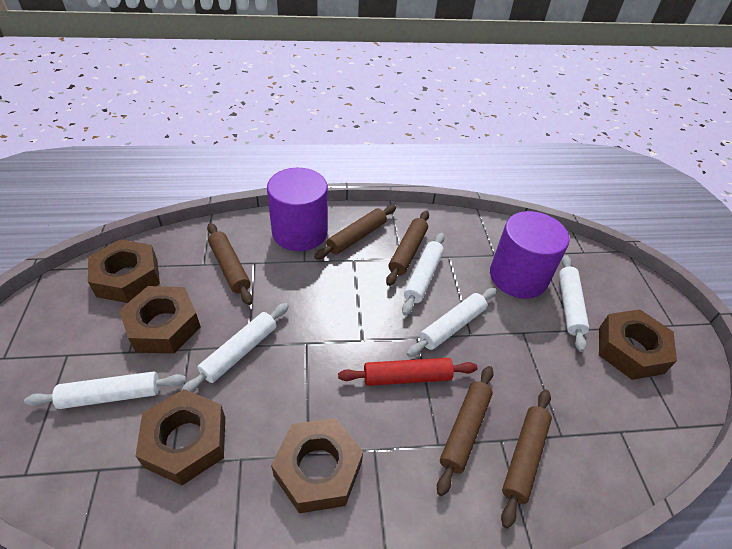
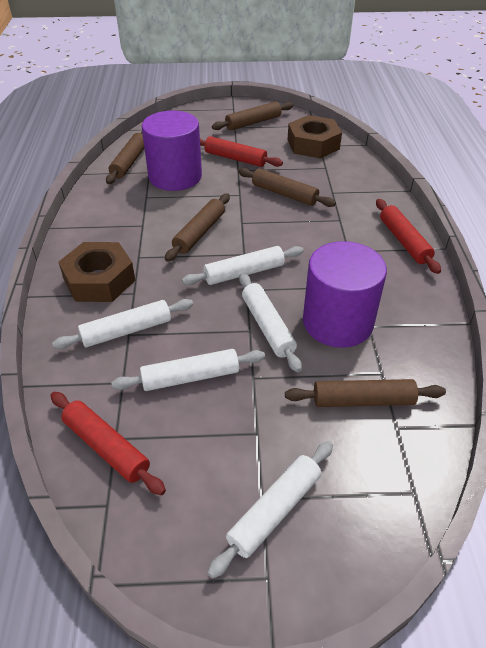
brown nut: [88,239,160,303] [119,286,201,354] [136,389,225,485] [271,418,363,513] [599,309,677,380] = 5 -> [59,242,136,302] [287,115,342,159] = 2
red rolling pin: [338,358,477,386] = 1 -> [50,392,166,495] [200,136,283,167] [376,199,441,274] = 3

